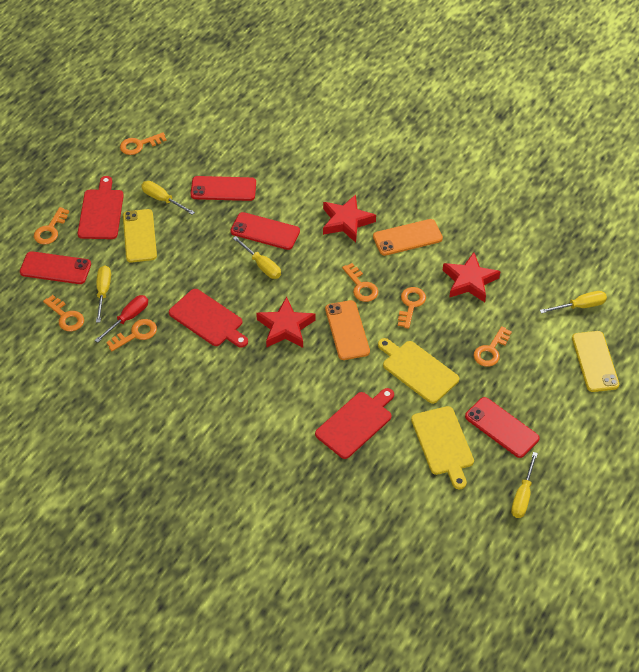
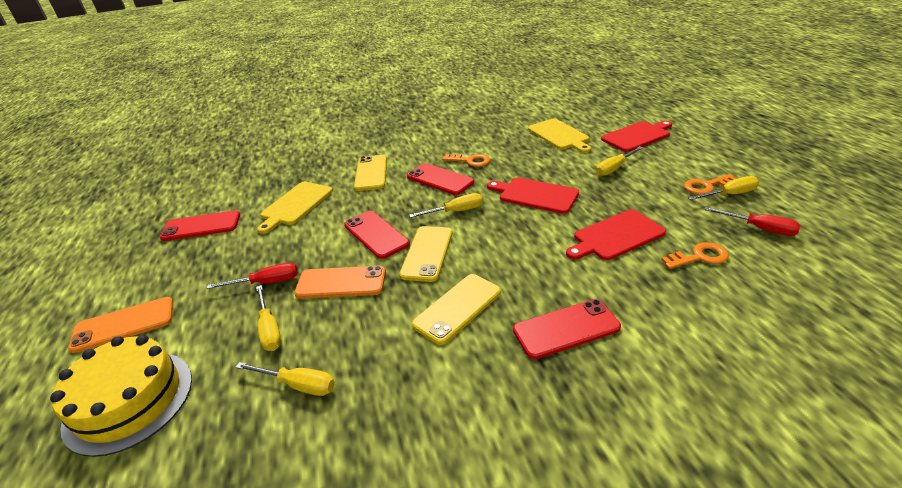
orange key: [34,207,69,245] [43,295,84,331] [106,319,157,351] [120,132,167,155] [342,263,378,302] [398,287,426,329] [474,326,512,367] = 7 -> [442,154,490,167] [661,242,729,269] [684,174,737,195] = 3
red screwdriver: [95,295,148,343] = 1 -> [207,263,298,289] [704,207,801,236] = 2
red star: [256,297,315,348] [323,194,376,243] [443,252,501,302] = 3 -> none = 0
yellow cake: none = 0 -> [50,335,192,457] = 1
yellow phone: [123,209,157,262] [572,331,619,392] = 2 -> [354,155,387,191] [399,226,453,282] [412,274,501,345] = 3

